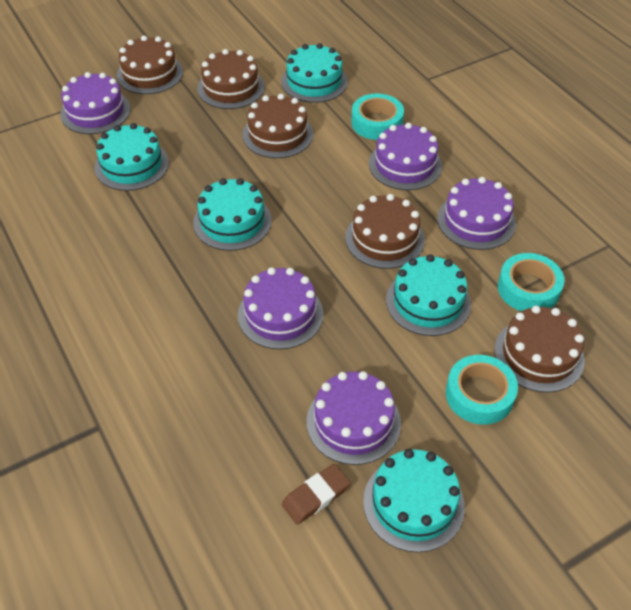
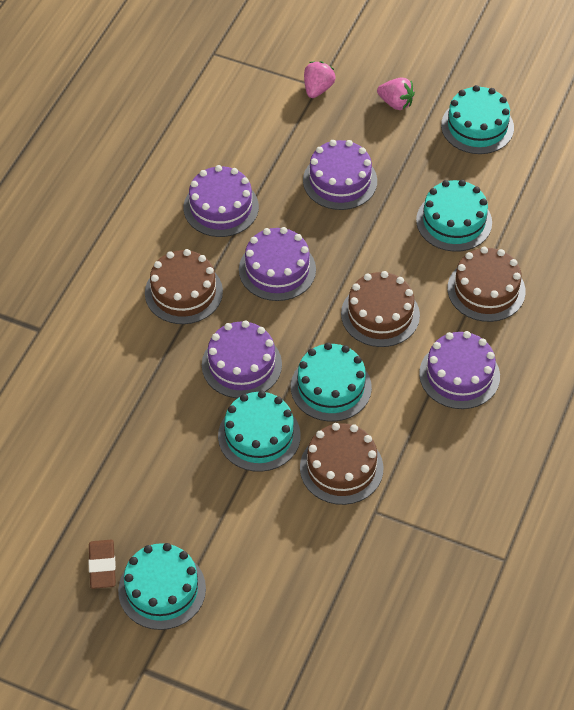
brown cake: [117,36,183,94] [197,49,265,109] [243,94,313,158] [345,194,425,269] [494,306,585,393] = 5 -> [145,249,223,324] [300,423,383,505] [341,271,420,347] [448,247,526,322] = 4
pink strawberry: none = 0 -> [304,61,335,98] [377,77,415,110] = 2
turquoise tape: [351,93,404,140] [446,355,518,425] [498,253,564,311] = 3 -> none = 0

